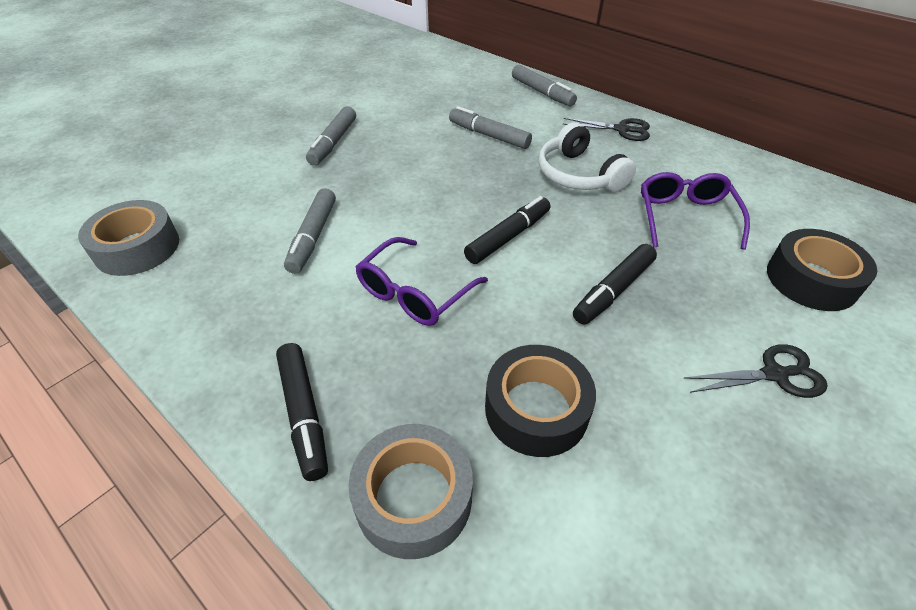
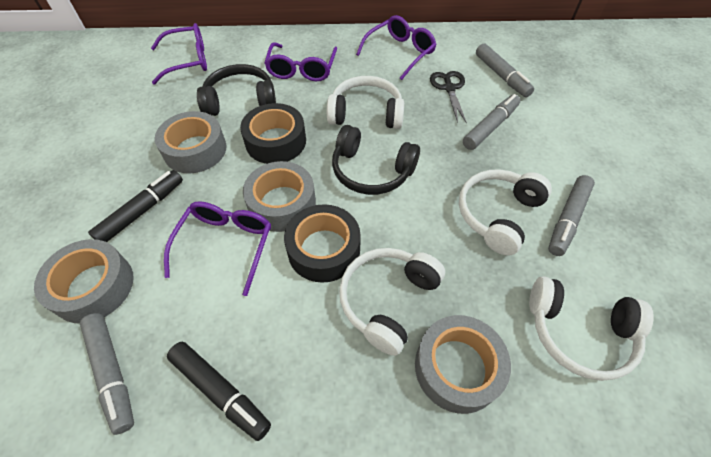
black headphones: none = 0 -> [197,64,276,116] [332,125,420,195] = 2
black marker: [276,343,328,481] [464,196,550,264] [573,244,657,325] = 3 -> [88,170,183,242] [167,342,271,441] = 2
black scissors: [563,118,650,141] [684,344,828,398] = 2 -> [430,71,467,124] = 1
grey tape: [78,200,179,276] [348,424,473,559] = 2 -> [34,239,134,323] [155,111,227,174] [243,161,316,232] [415,315,511,414] = 4
purple glasses: [356,237,488,326] [641,172,750,250] = 2 -> [151,23,207,84] [164,201,271,296] [264,42,337,81] [356,15,437,80] = 4
white headphones: [539,122,636,192] = 1 -> [327,76,404,129] [339,248,445,356] [459,169,552,256] [529,276,654,381] = 4

